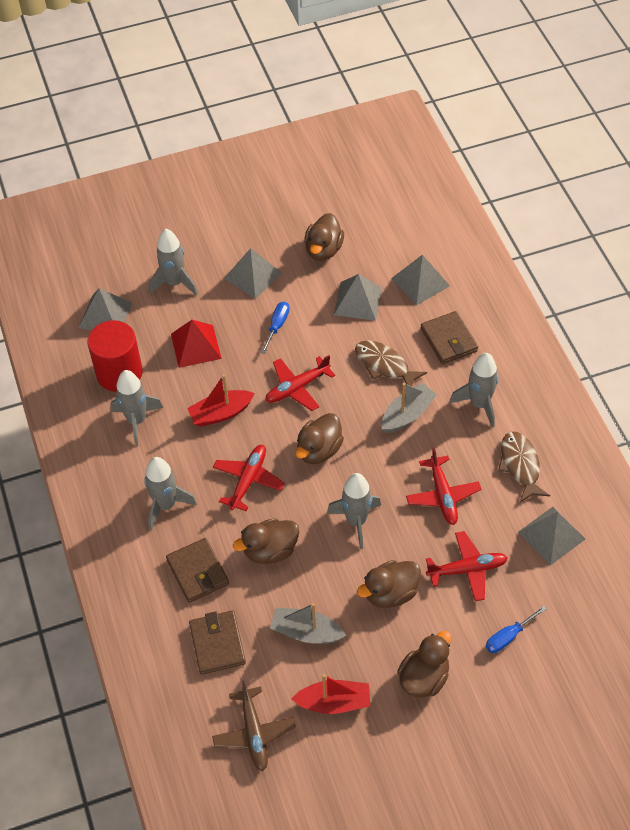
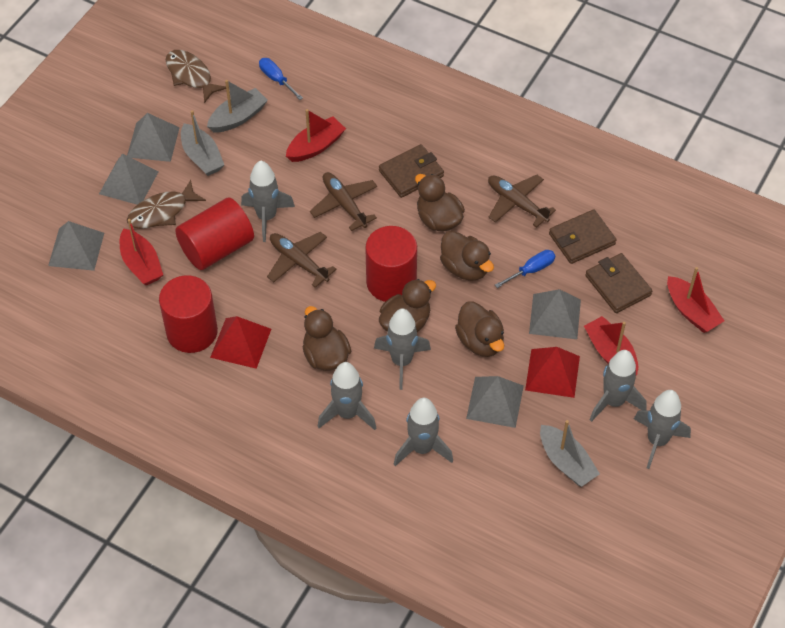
brown plane: [212,680,296,771] = 1 -> [267,232,337,288] [310,172,377,231] [488,175,556,228] = 3
grey boat: [270,603,346,644] [382,383,437,433] = 2 -> [181,110,224,176] [207,80,268,133] [540,420,600,487] = 3
grey rocket: [110,370,163,446] [144,457,197,531] [149,229,198,296] [327,473,381,549] [450,353,499,428] = 5 -> [241,160,295,242] [317,362,376,430] [374,308,431,390] [394,398,453,466] [590,350,646,422] [634,390,691,469] = 6
red boat: [187,374,255,427] [292,674,370,714] = 2 -> [120,219,163,285] [286,109,346,162] [584,316,638,375] [667,267,724,333] = 4
red cylinder: [88,320,143,392] = 1 -> [159,275,218,353] [175,197,254,270] [365,226,417,302] = 3
red plane: [213,445,285,511] [265,355,335,411] [406,447,481,525] [426,531,508,601] = 4 -> none = 0
red pyramid: [171,320,222,368] = 1 -> [210,316,271,369] [525,347,580,398] = 2

